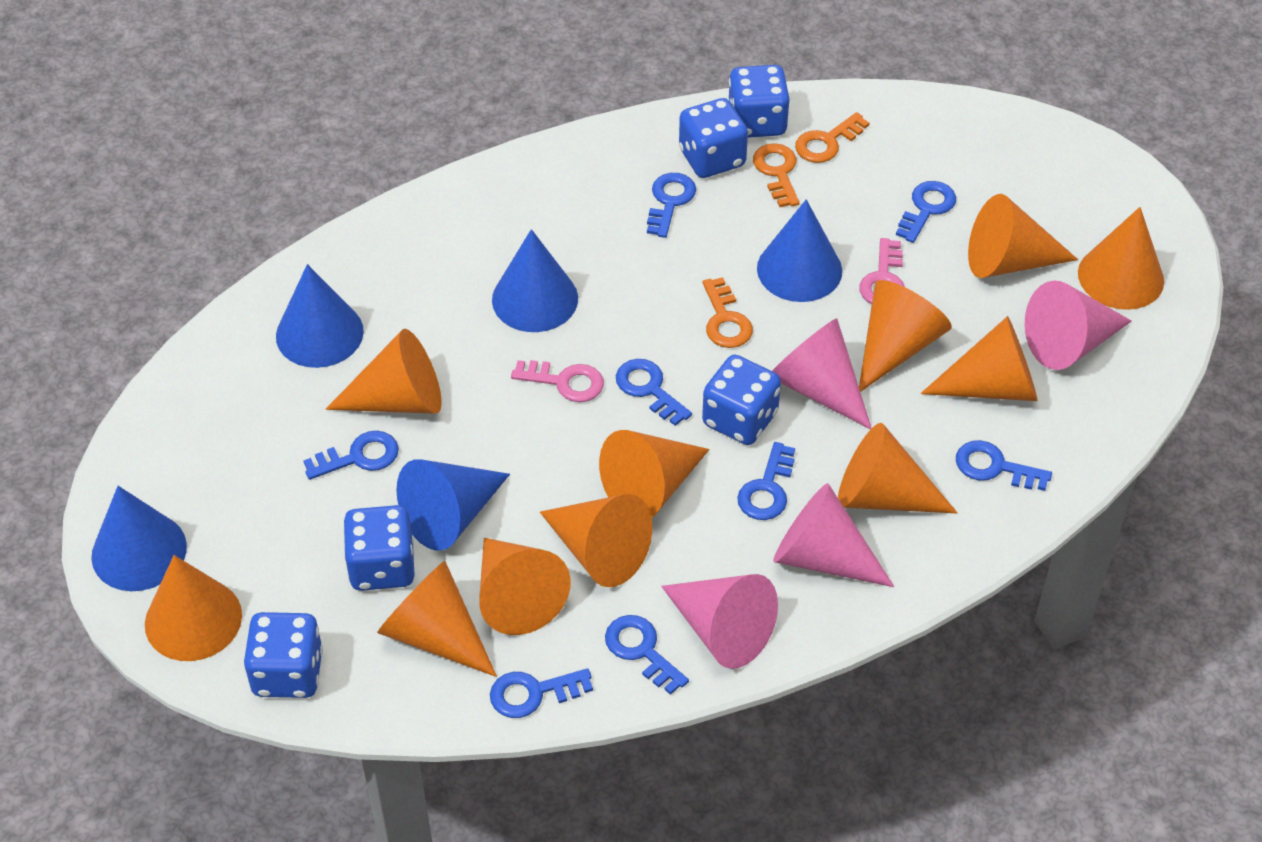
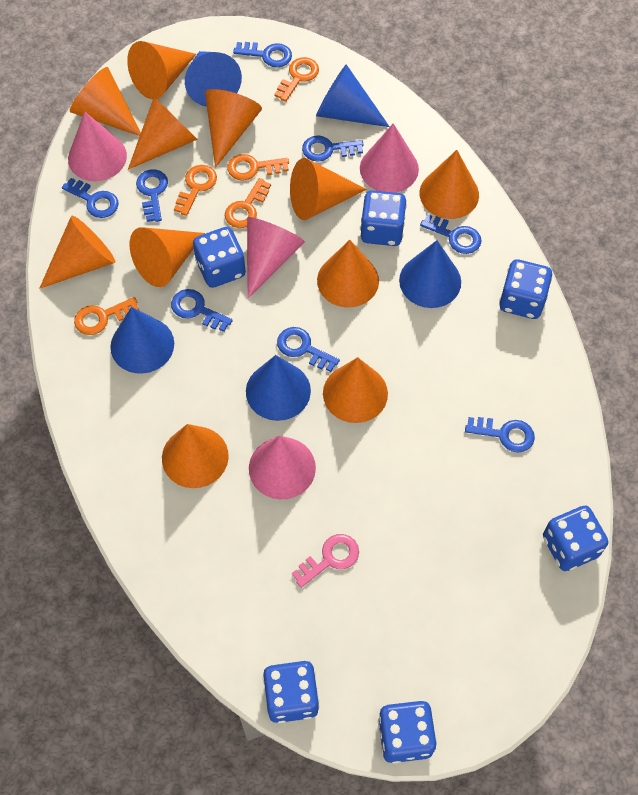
blue dice: [244,612,323,698] [343,505,415,591] [679,98,748,178] [702,355,781,445] [728,65,790,138] = 5 -> [193,227,246,288] [263,661,319,723] [361,190,407,246] [378,700,437,763] [499,259,552,319] [543,505,608,571] = 6
orange key: [702,277,753,348] [753,143,799,207] [795,112,869,163] = 3 -> [74,297,139,335] [174,165,217,216] [225,178,271,228] [227,154,289,181] [274,57,319,102] = 5
pink key: [511,360,604,402] [859,238,905,304] = 2 -> [292,534,359,588] = 1

